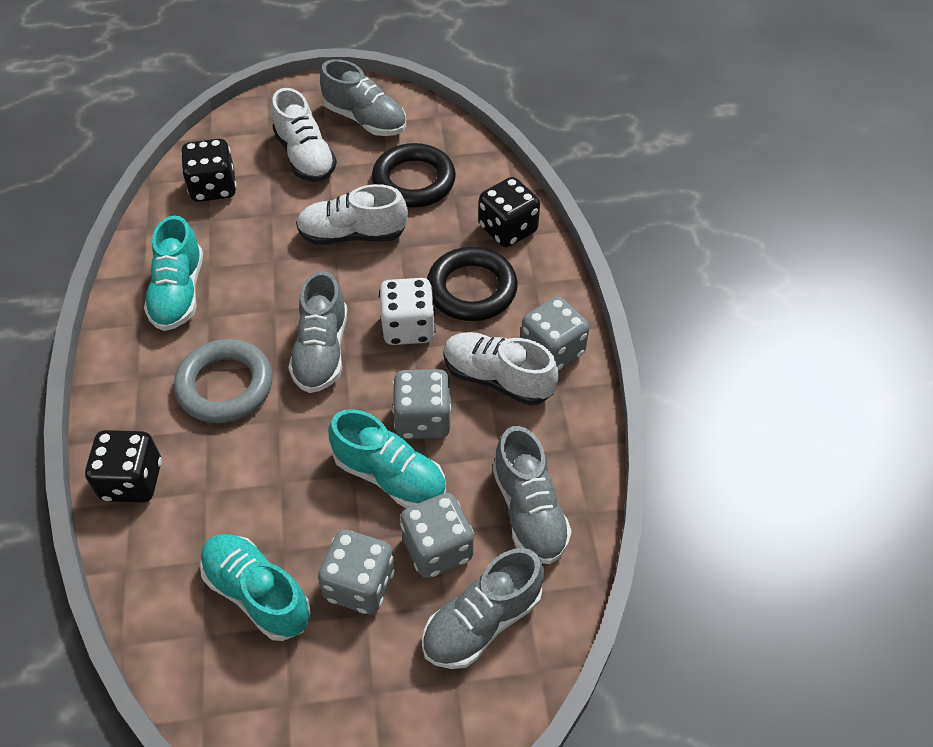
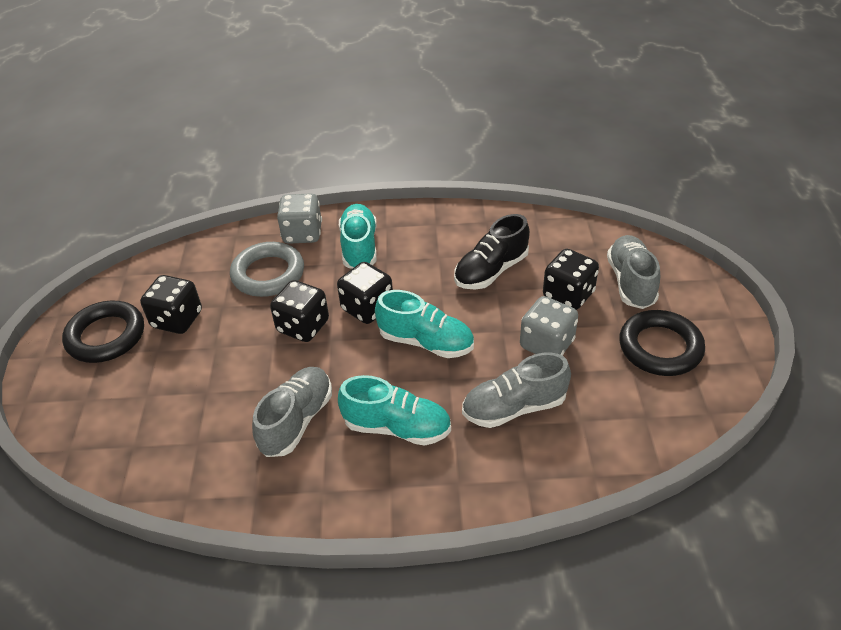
black dice: [85,430,162,503] [181,139,237,202] [479,177,540,247] = 3 -> [140,275,202,334] [270,280,329,342] [337,262,393,324] [543,249,599,310] = 4
black shoe: none = 0 -> [454,214,530,290] = 1
grey dice: [318,529,395,614] [392,369,451,439] [400,493,474,578] [521,297,589,370] = 4 -> [277,193,322,244] [520,296,578,356] = 2
grey shoe: [289,271,347,393] [320,59,406,136] [422,548,544,669] [493,426,572,564] = 4 -> [252,367,332,457] [462,352,571,428] [607,235,660,309] = 3
white dice: [379,278,436,345] = 1 -> none = 0
white shoe: [272,88,337,182] [296,184,408,245] [443,332,559,405] = 3 -> none = 0

